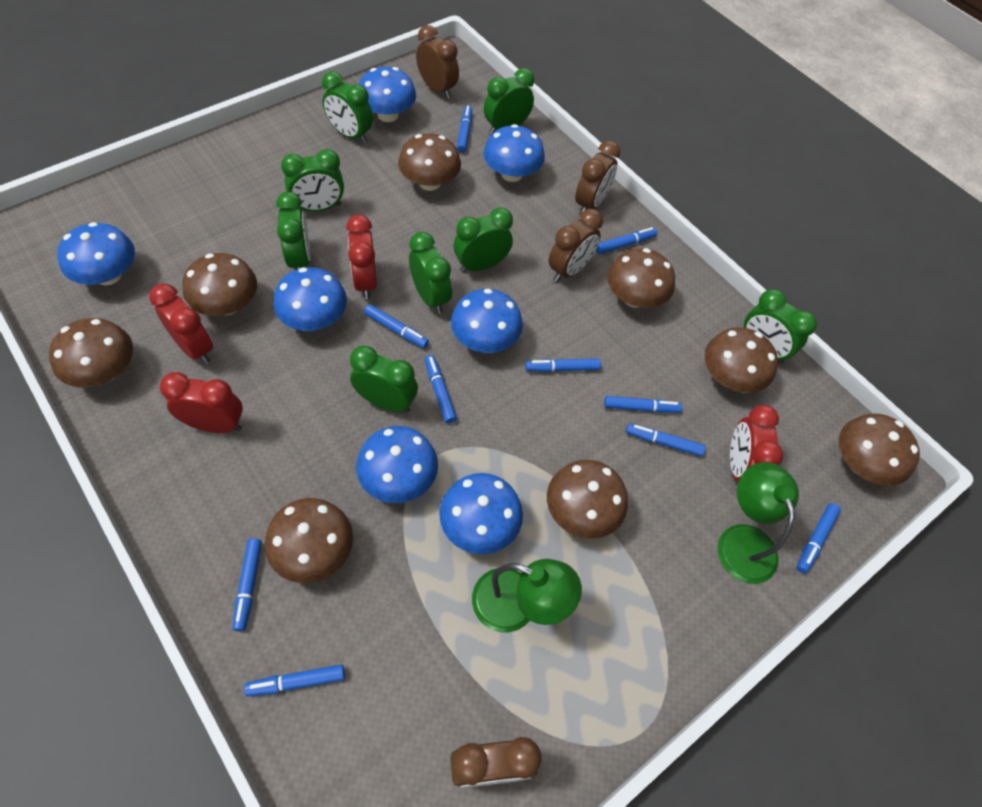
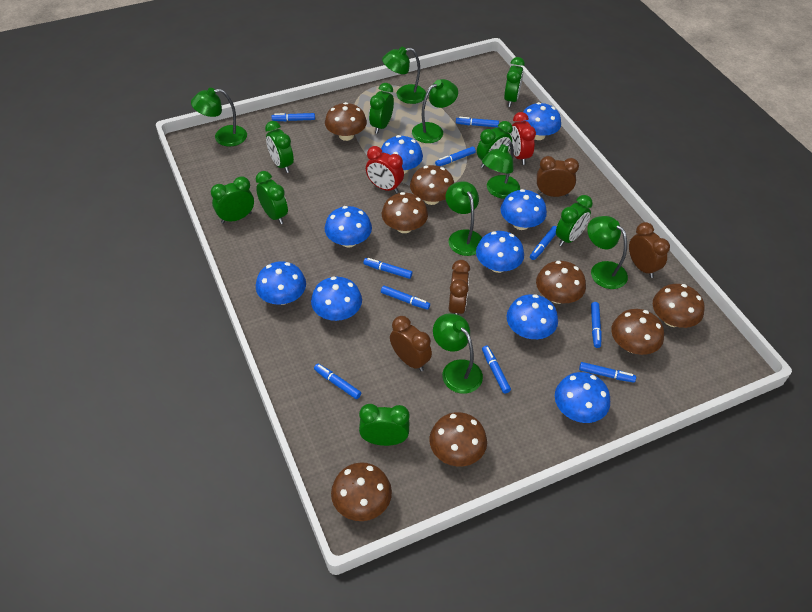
blue mushroom: [57,222,135,285] [273,267,347,331] [356,426,438,503] [359,67,416,122] [439,473,523,554] [451,289,523,353] [484,124,545,182] = 7 -> [256,261,306,305] [311,277,362,321] [325,206,372,247] [381,135,423,174] [476,231,524,273] [500,189,547,230] [507,294,558,339] [523,102,561,140] [555,372,610,423] = 9
green lamp: [472,559,582,632] [718,462,799,584] = 2 -> [191,88,247,147] [382,47,426,104] [412,79,458,143] [433,313,483,394] [446,181,482,256] [482,141,520,199] [587,216,628,289] = 7
red clock: [149,283,213,364] [160,372,243,433] [346,215,377,299] [730,405,783,482] = 4 -> [366,146,404,193] [510,112,536,165] = 2

